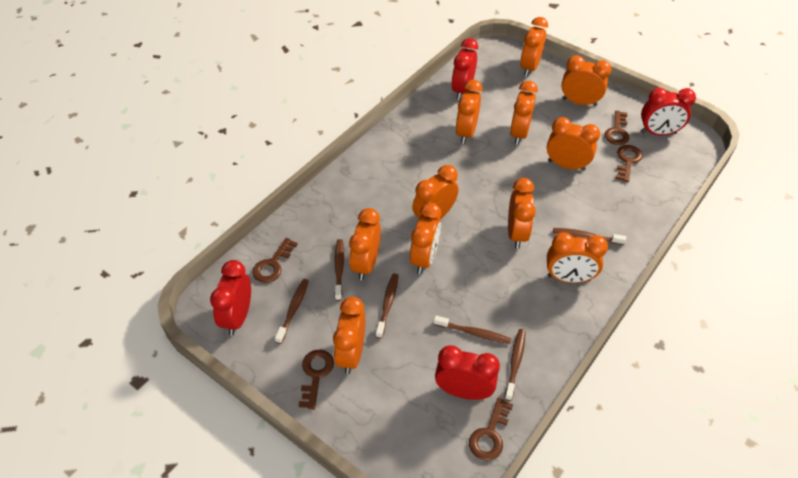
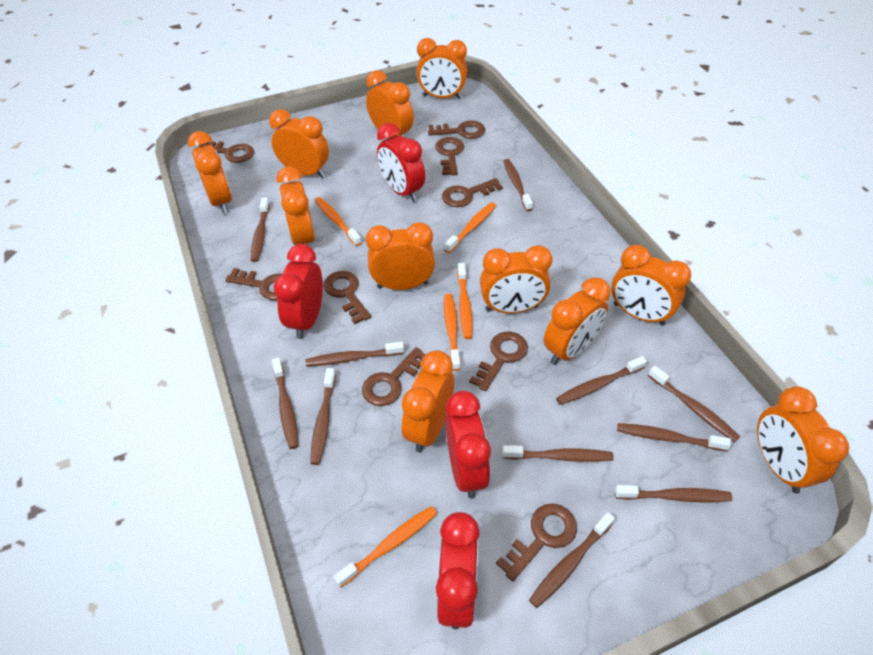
brown key: [252,238,298,283] [299,350,334,410] [469,398,513,461] [605,111,629,145] [616,145,643,182] = 5 -> [198,141,254,163] [225,268,282,300] [324,271,371,324] [362,347,425,406] [428,120,485,139] [435,137,464,175] [442,178,503,207] [469,332,528,391] [496,504,577,581] = 9
brown toothbrush: [275,279,309,344] [335,239,344,301] [376,273,399,339] [434,316,511,344] [505,329,526,401] [553,228,626,245] = 6 -> [251,197,270,262] [272,358,298,449] [305,341,404,366] [310,368,336,465] [502,445,613,462] [503,159,533,211] [529,512,615,608] [556,356,647,405] [615,485,732,502] [617,423,732,451] [648,366,740,442] = 11
orange toothbrush: none = 0 -> [315,197,362,246] [334,506,437,587] [444,202,496,253] [444,294,460,371] [457,263,473,339] = 5

